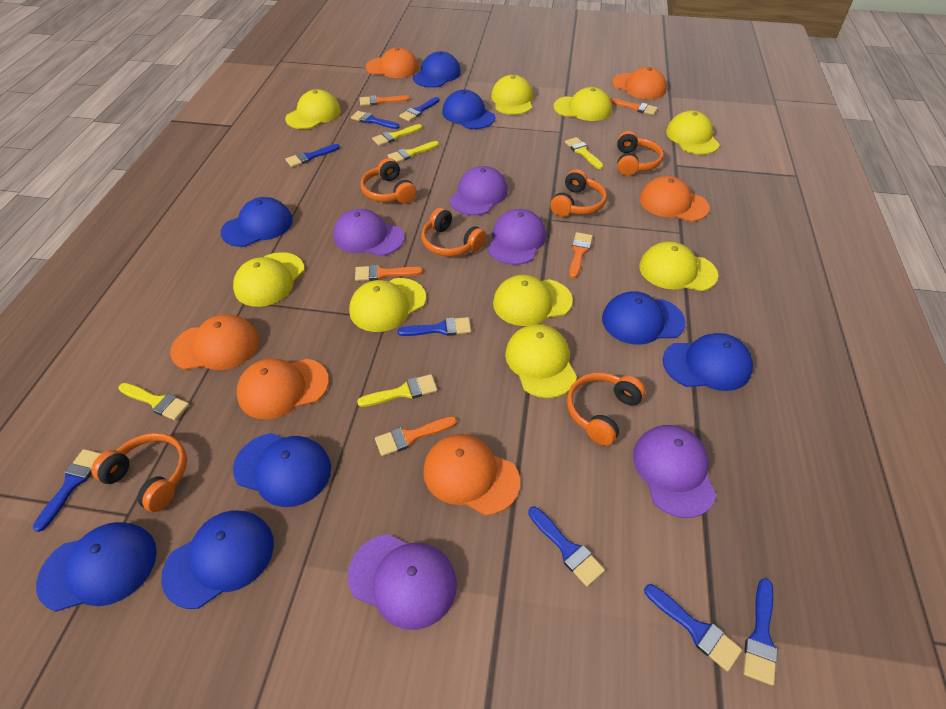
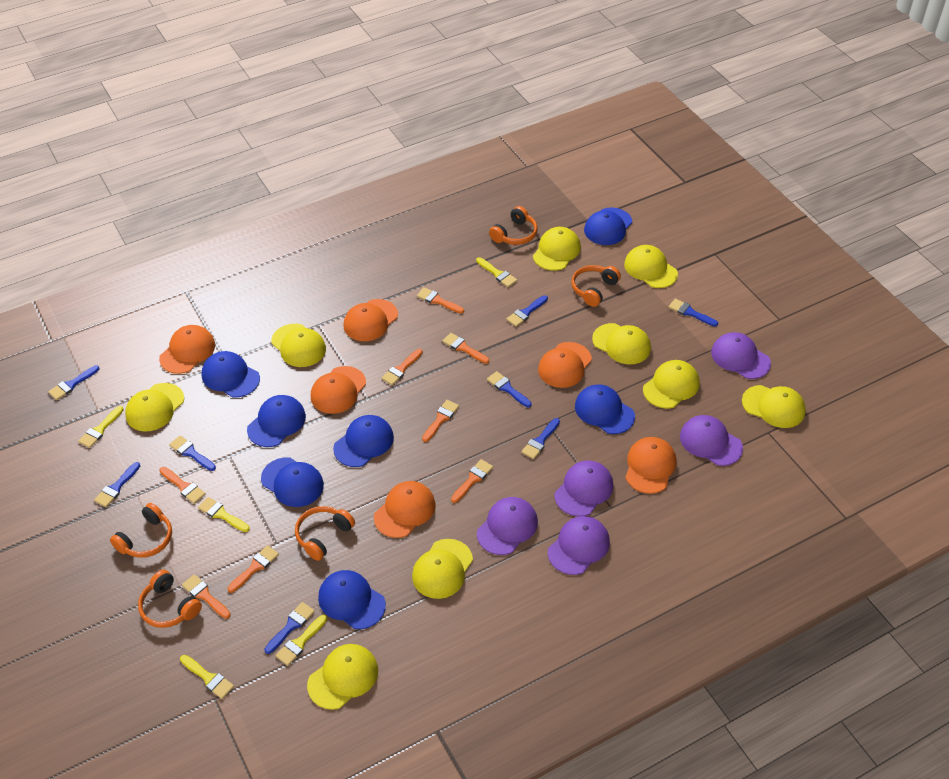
blue cap: [36,522,157,612] [161,511,274,609] [221,197,293,247] [233,433,331,507] [413,51,461,88] [442,90,495,129] [602,291,686,345] [663,333,753,391] = 8 -> [202,351,260,397] [247,395,306,447] [261,457,324,507] [318,570,386,629] [333,415,394,467] [575,384,635,434] [584,208,632,245] = 7
orange brush: [355,265,423,281] [360,95,410,106] [375,416,457,456] [569,232,593,278] [610,98,658,115] = 5 -> [159,467,206,504] [182,574,231,619] [228,545,279,593] [381,349,423,385] [417,287,464,313] [422,400,459,442] [442,333,489,364] [451,459,493,503] = 8
orange headphones: [91,433,187,512] [361,158,417,204] [421,207,486,256] [551,169,607,217] [567,373,645,446] [617,131,664,176] = 6 -> [110,503,172,558] [138,570,202,628] [295,506,355,561] [489,206,538,245] [571,265,621,307] = 5

